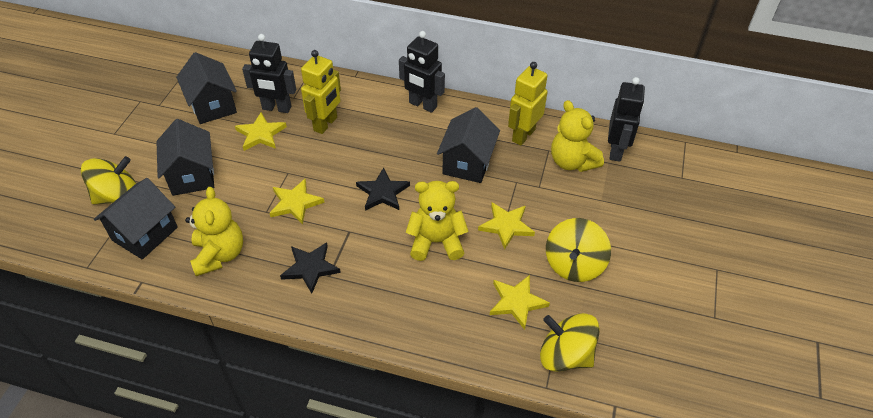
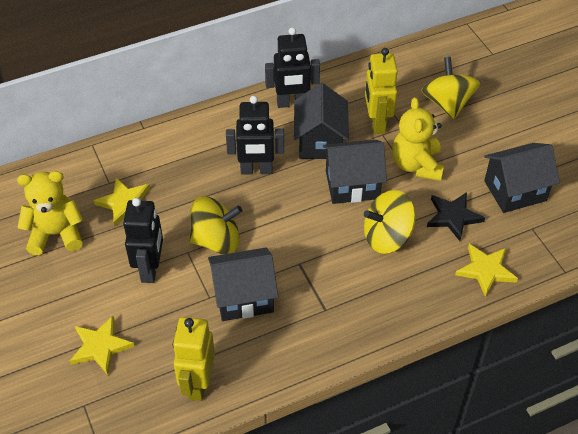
black star: [280,242,341,294] [356,167,410,211] = 2 -> [427,192,485,241] = 1
yellow star: [235,112,287,151] [270,179,324,224] [478,202,535,249] [490,275,550,330] = 4 -> [70,316,135,375] [94,178,150,227] [455,244,518,297] = 3
yellow teddy bear: [185,187,243,276] [406,181,469,261] [551,100,604,172] = 3 -> [17,171,83,255] [392,97,444,181] = 2

